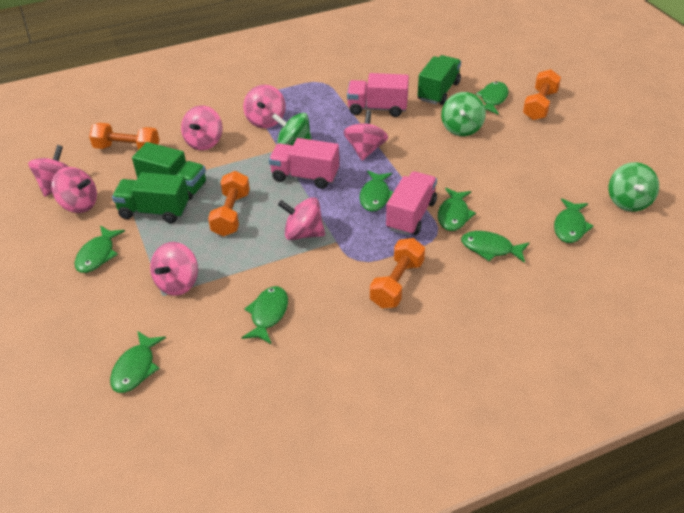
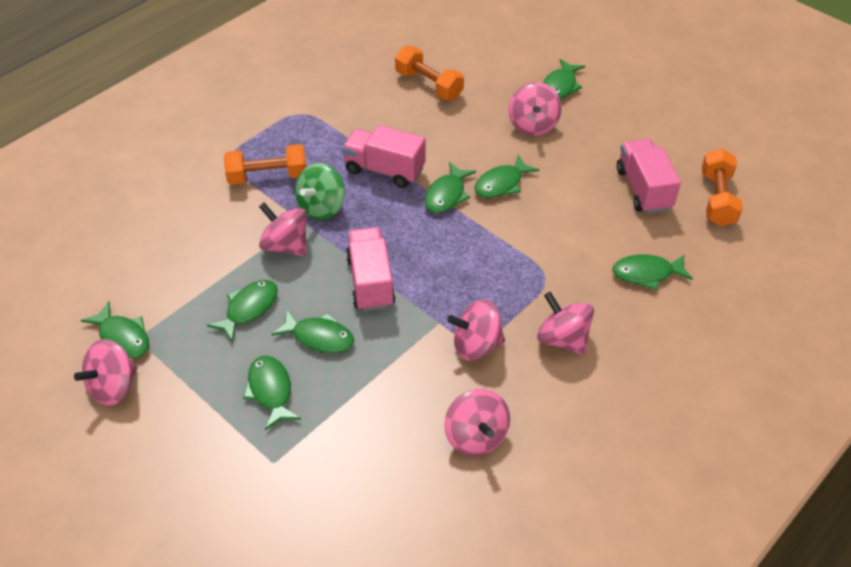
green spinning top: [272,113,312,146] [441,92,486,136] [609,162,659,212] = 3 -> [295,163,345,220] = 1
green truck: [112,172,189,223] [132,142,206,201] [418,55,461,105] = 3 -> none = 0
orange dumbbell: [89,123,159,150] [208,171,250,237] [370,238,425,308] [523,69,561,120] = 4 -> [224,144,306,185] [395,46,464,100] [702,148,743,226] = 3
pink spinning top: [28,145,69,197] [51,167,97,213] [150,242,198,296] [181,106,223,150] [243,85,286,128] [278,197,325,240] [343,110,388,161] = 7 -> [74,339,137,406] [259,202,307,256] [444,389,510,456] [447,299,505,361] [508,82,562,136] [537,292,594,355] = 6

